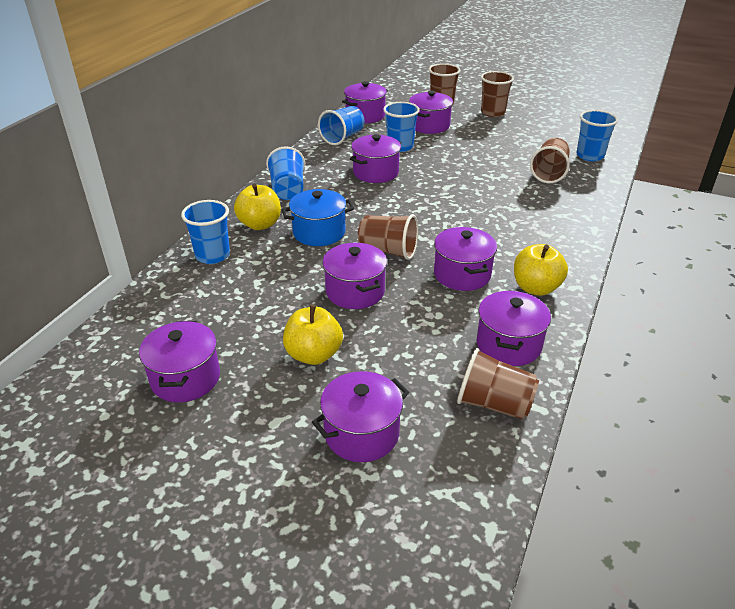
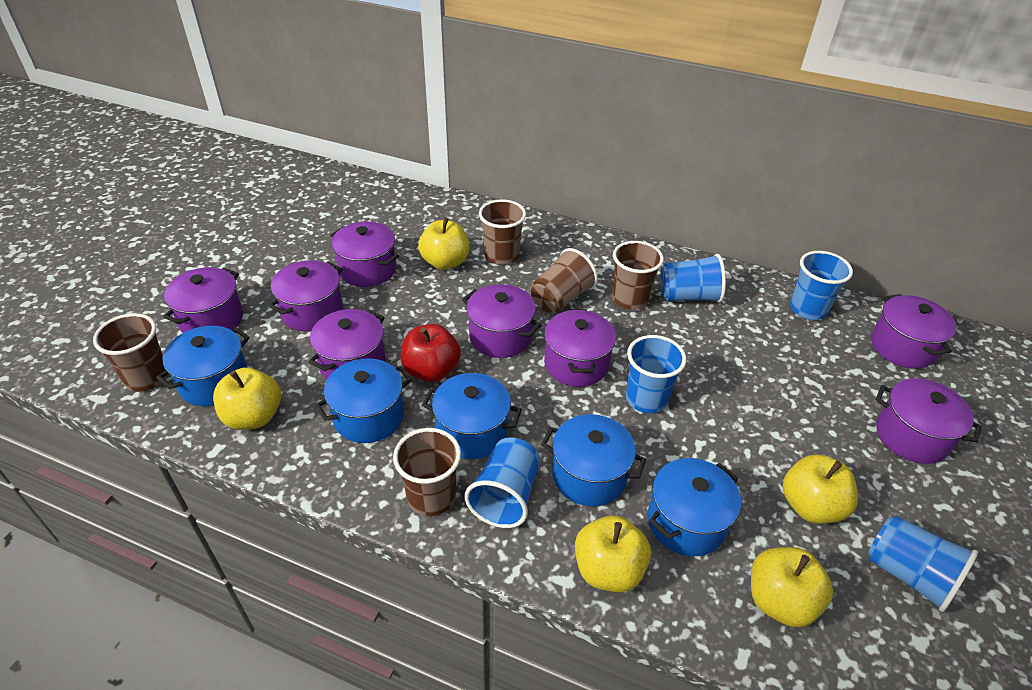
blue pot: [282,189,354,246] = 1 -> [156,326,250,406] [315,358,412,443] [422,373,522,459] [541,414,646,506] [648,458,741,556] = 5
red apple: none = 0 -> [401,324,461,382] = 1
yellow apple: [234,184,281,230] [283,305,343,365] [514,244,568,296] = 3 -> [213,367,281,430] [418,217,469,270] [575,515,651,592] [751,547,833,627] [783,455,858,524] = 5

